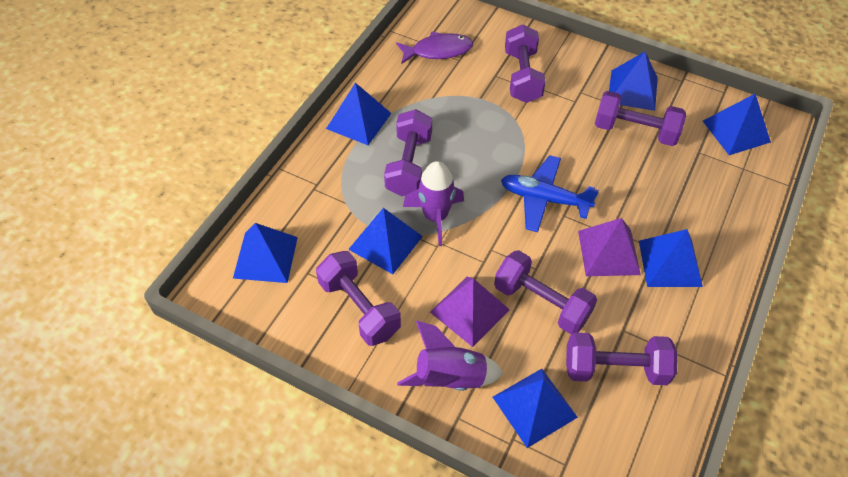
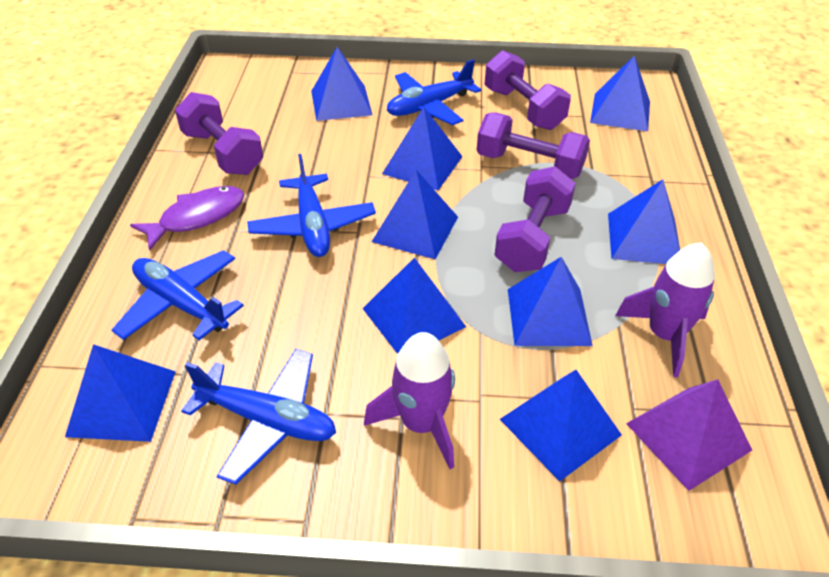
blue plane: [501,155,599,232] = 1 -> [112,250,244,340] [181,349,336,485] [247,154,376,257] [387,59,481,125] = 4
blue pyramid: [233,223,298,283] [326,83,391,145] [348,208,423,274] [493,369,578,448] [609,52,658,111] [639,229,703,287] [703,94,771,155] = 7 -> [65,344,176,442] [311,47,372,121] [362,258,466,354] [372,170,458,259] [382,107,463,191] [500,370,622,482] [508,257,593,346] [590,55,650,132] [608,179,680,264] = 9
purple dumbbell: [316,251,401,346] [384,109,432,196] [494,250,597,335] [505,24,546,103] [566,332,678,385] [595,91,686,146] = 6 -> [175,92,263,175] [477,112,590,179] [485,50,571,130] [495,166,576,272] = 4
purple pyramid: [430,277,510,347] [578,218,641,276] = 2 -> [626,379,752,491] = 1

